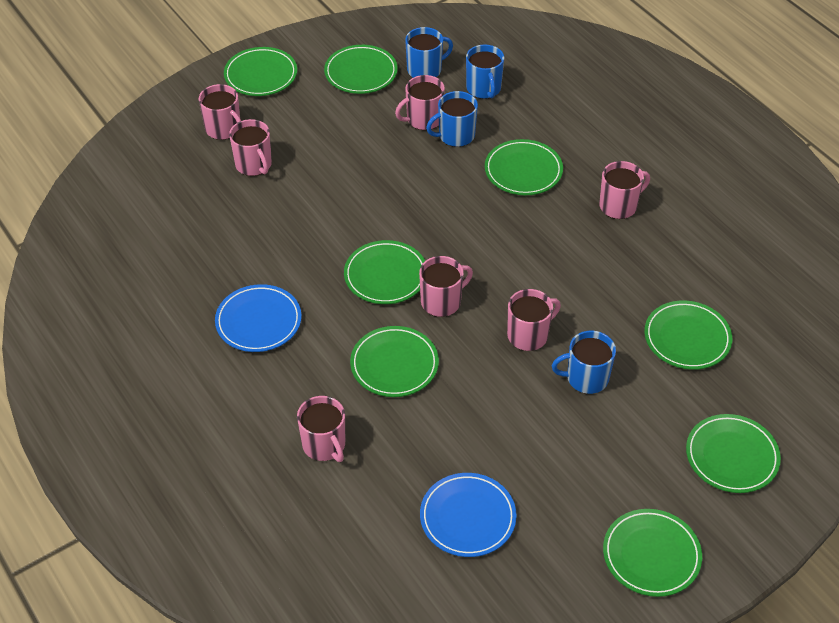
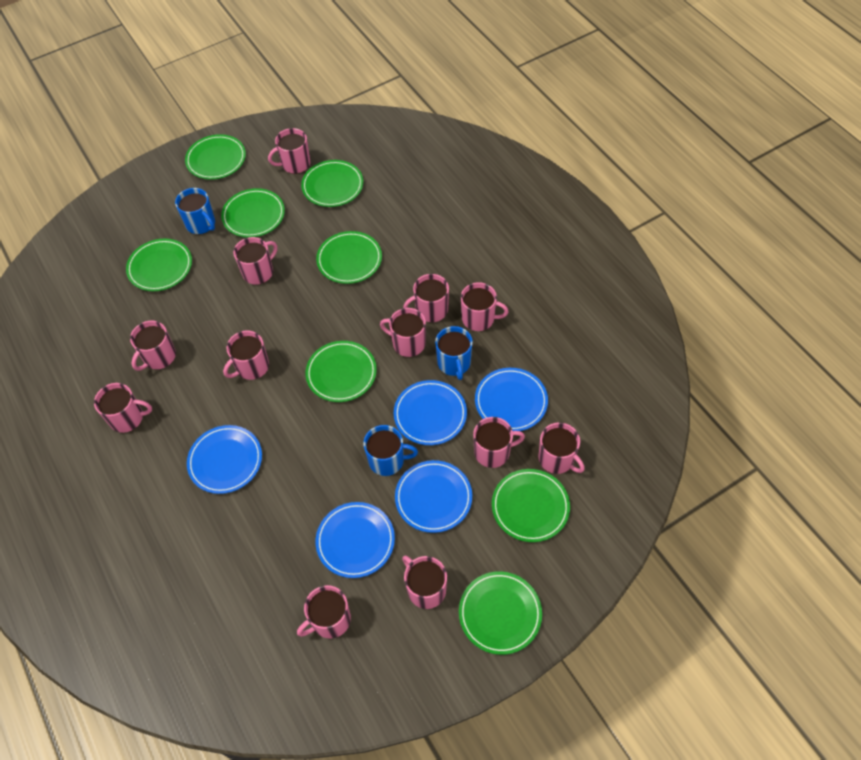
blue mug: [405,27,453,78] [426,91,478,147] [466,45,504,99] [552,331,616,394] = 4 -> [175,188,215,234] [363,425,418,476] [435,326,473,380] = 3
blue plate: [215,284,302,352] [420,473,517,557] = 2 -> [187,425,262,494] [316,502,395,578] [394,380,467,445] [395,460,472,533] [475,368,548,431] = 5
pink mug: [199,84,241,140] [229,119,272,176] [297,396,345,462] [395,75,445,130] [419,256,473,317] [507,289,561,351] [599,161,650,219] = 7 -> [94,383,152,433] [130,321,176,371] [223,331,269,380] [233,237,277,285] [268,128,310,174] [297,585,351,639] [380,308,426,357] [402,555,447,609] [403,274,449,322] [461,282,509,331] [473,417,525,468] [538,423,585,474] = 12

